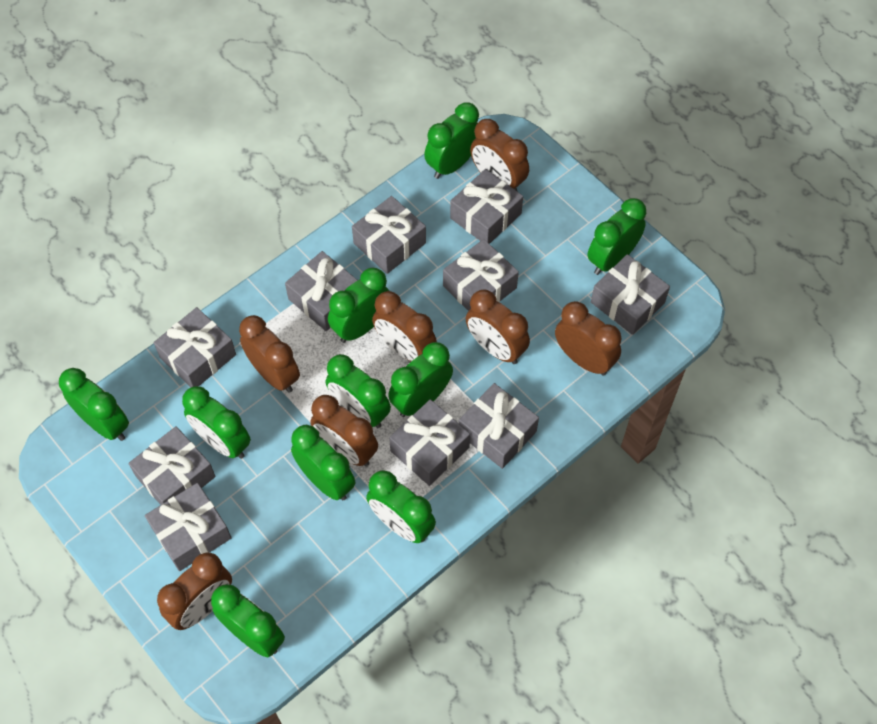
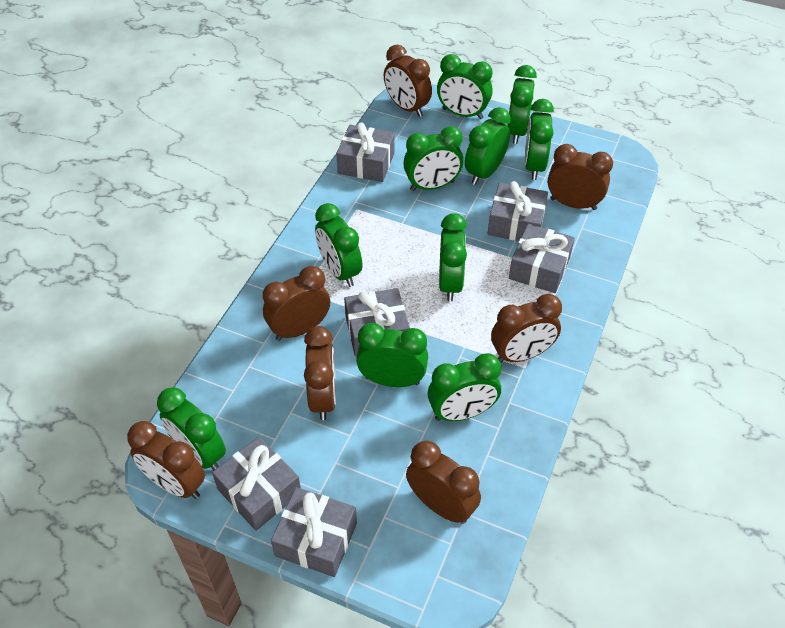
grey gift: [129,427,216,505] [145,483,231,571] [154,307,236,387] [285,251,358,331] [352,196,426,274] [389,399,470,486] [443,239,519,311] [450,169,523,244] [459,383,539,469] [591,254,670,335] = 10 -> [212,437,301,531] [271,487,357,577] [336,122,395,182] [344,288,410,357] [488,181,548,241] [509,224,575,293] = 6

